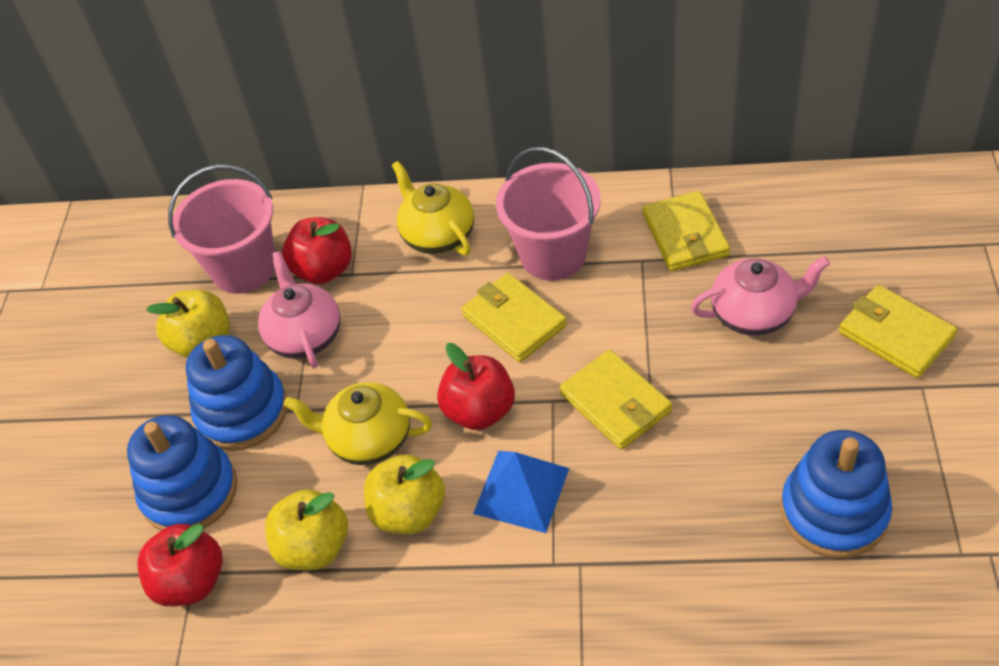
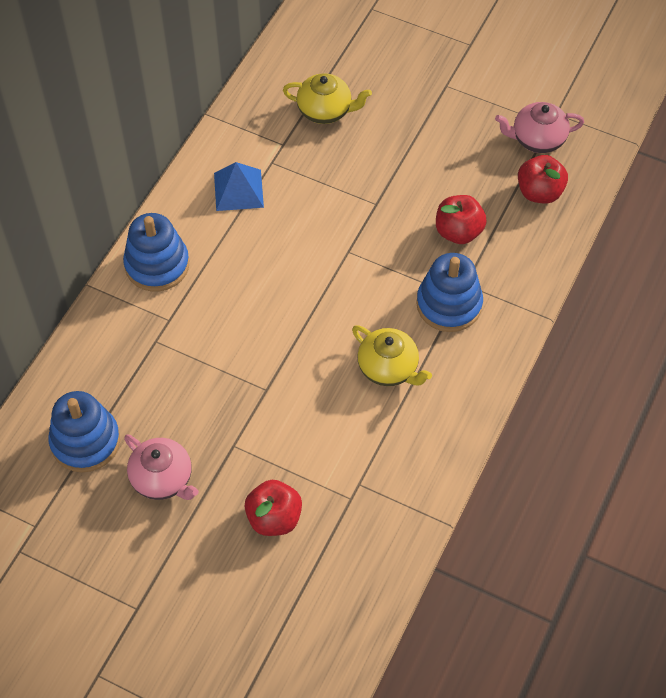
pink bucket: [168,165,275,294] [496,147,601,281] = 2 -> none = 0
yellow apple: [146,289,230,358] [265,489,348,570] [364,454,445,534] = 3 -> none = 0
yellow wallet: [461,273,567,362] [560,349,672,450] [642,191,730,271] [839,285,957,378] = 4 -> none = 0

